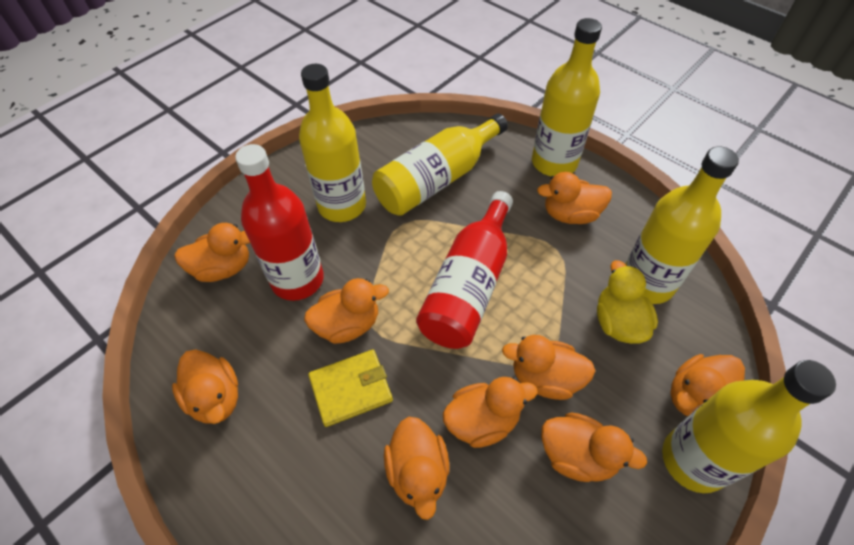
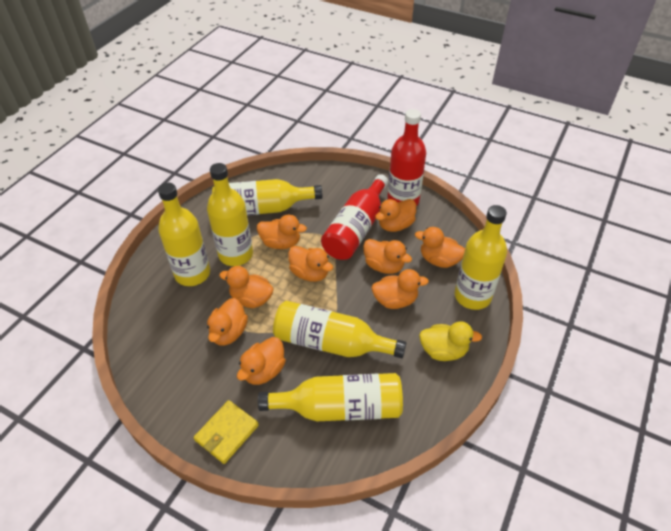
yellow bottle: [299,64,366,222] [372,113,508,216] [532,18,602,176] [625,146,739,304] [662,360,836,493] = 5 -> [158,183,210,286] [207,163,253,266] [212,179,323,216] [258,373,403,421] [273,301,406,358] [455,205,507,310] = 6

